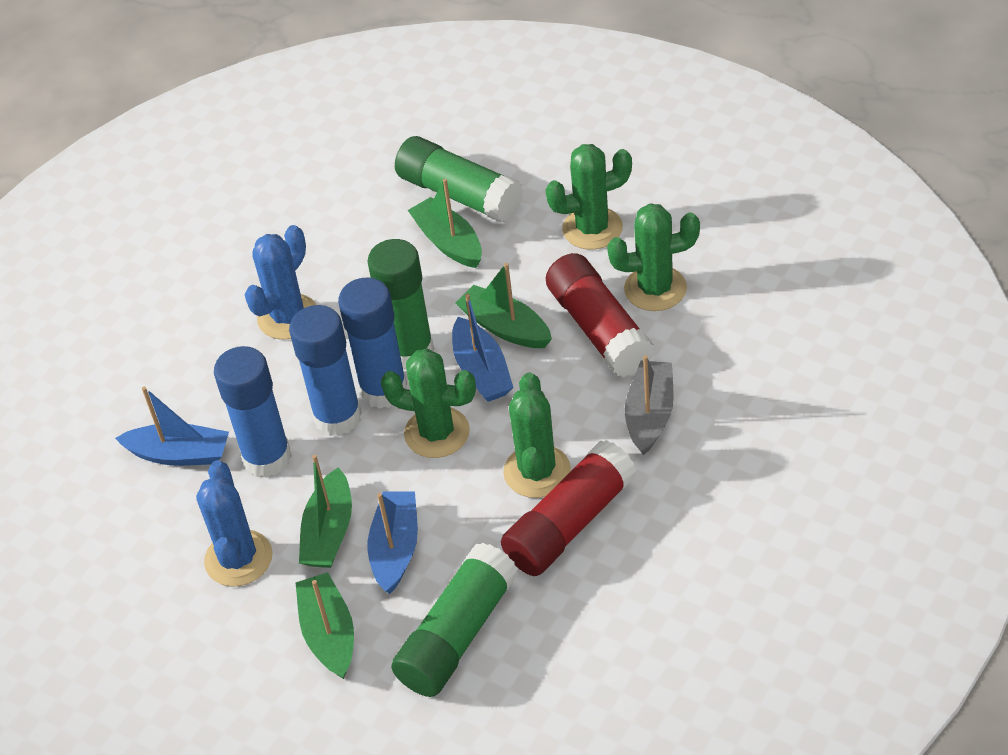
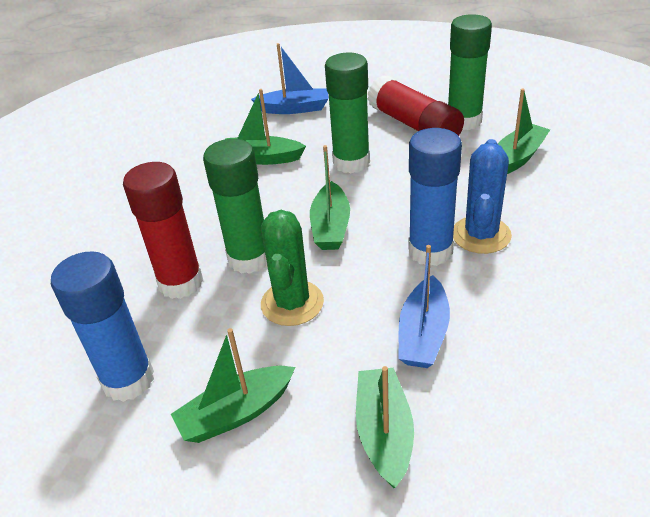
blue boat: [115,387,229,466] [368,491,418,594] [452,294,513,402] = 3 -> [251,43,328,114] [398,245,450,368] = 2
blue cactus: [196,460,273,587] [245,225,316,340] = 2 -> [453,139,512,254] = 1
blue glue stick: [214,346,292,478] [289,305,362,436] [338,278,407,409] = 3 -> [51,251,154,402] [408,128,462,266] = 2
green boat: [295,572,354,679] [299,455,352,568] [408,179,482,268] [456,263,552,348] = 4 -> [171,328,295,443] [225,89,306,165] [310,145,350,250] [356,366,414,488] [498,88,550,174] = 5
green cactus: [381,349,476,458] [503,373,571,498] [545,144,632,250] [607,203,700,311] = 4 -> [261,210,324,326] = 1
grey boat: [625,355,674,456] = 1 -> none = 0

